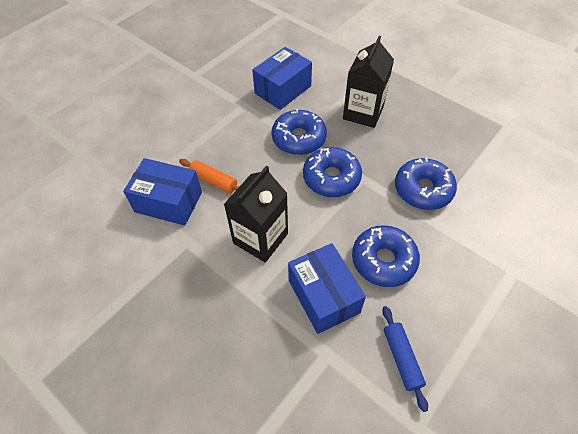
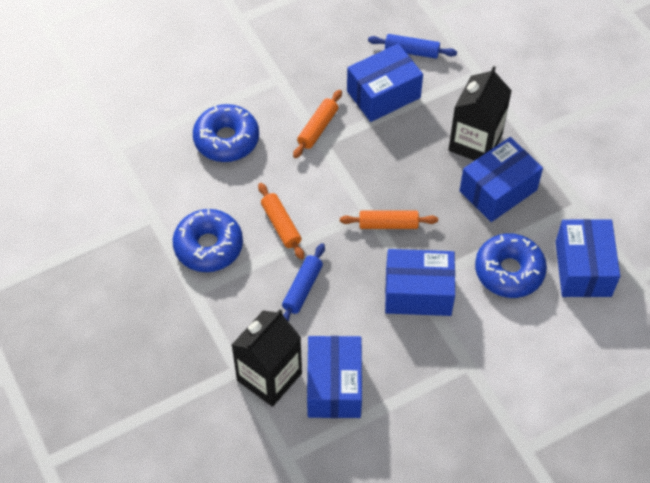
blue box: [123,158,202,225] [252,47,312,110] [288,243,366,334] = 3 -> [307,336,362,418] [347,44,423,122] [385,249,455,316] [460,137,543,222] [555,219,620,297] = 5
blue donut: [272,109,327,155] [303,147,362,197] [352,225,420,287] [395,158,457,210] = 4 -> [173,209,243,272] [193,104,259,162] [475,233,547,298] = 3
blue rolling pin: [382,306,428,412] = 1 -> [282,243,325,322] [368,34,457,59] = 2
orange rolling pin: [179,159,239,193] = 1 -> [258,183,304,260] [293,90,342,158] [340,211,438,229] = 3

